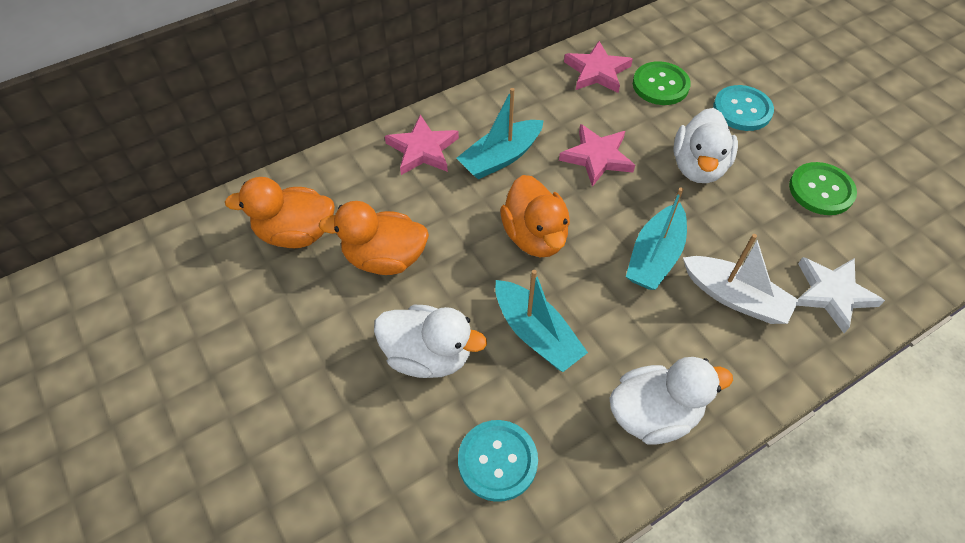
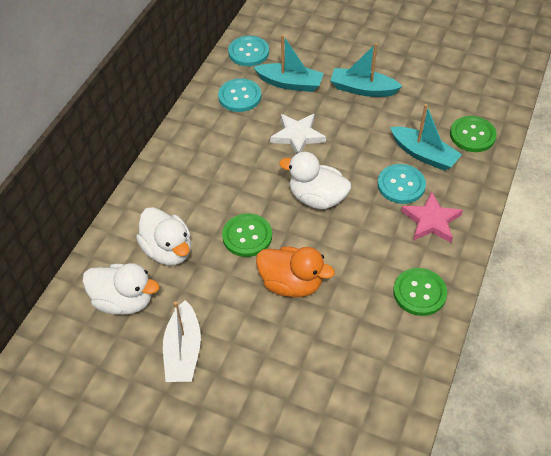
green button: [633,61,691,105] [789,162,857,215] = 2 -> [222,213,272,257] [393,268,447,316] [450,116,497,152] = 3
orange duck: [225,177,335,248] [319,201,429,275] [500,175,570,257] = 3 -> [256,246,335,297] = 1
pink star: [385,115,459,175] [559,124,635,187] [564,41,633,93] = 3 -> [401,192,463,243] = 1
turquoise button: [458,420,538,502] [713,85,774,131] = 2 -> [218,78,261,112] [228,36,269,66] [378,164,426,204] = 3

